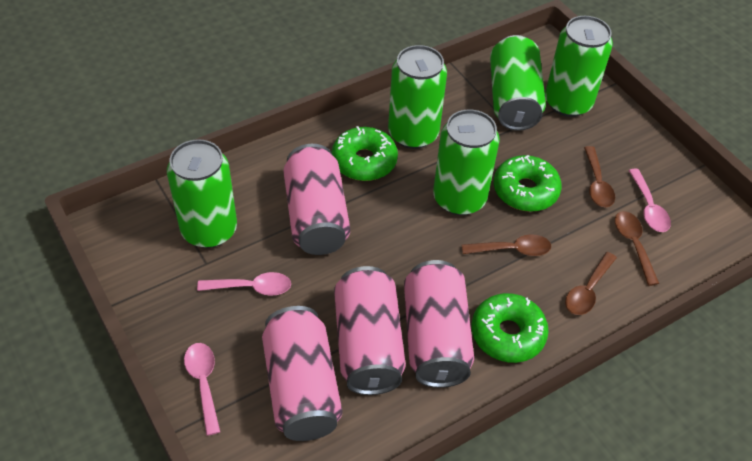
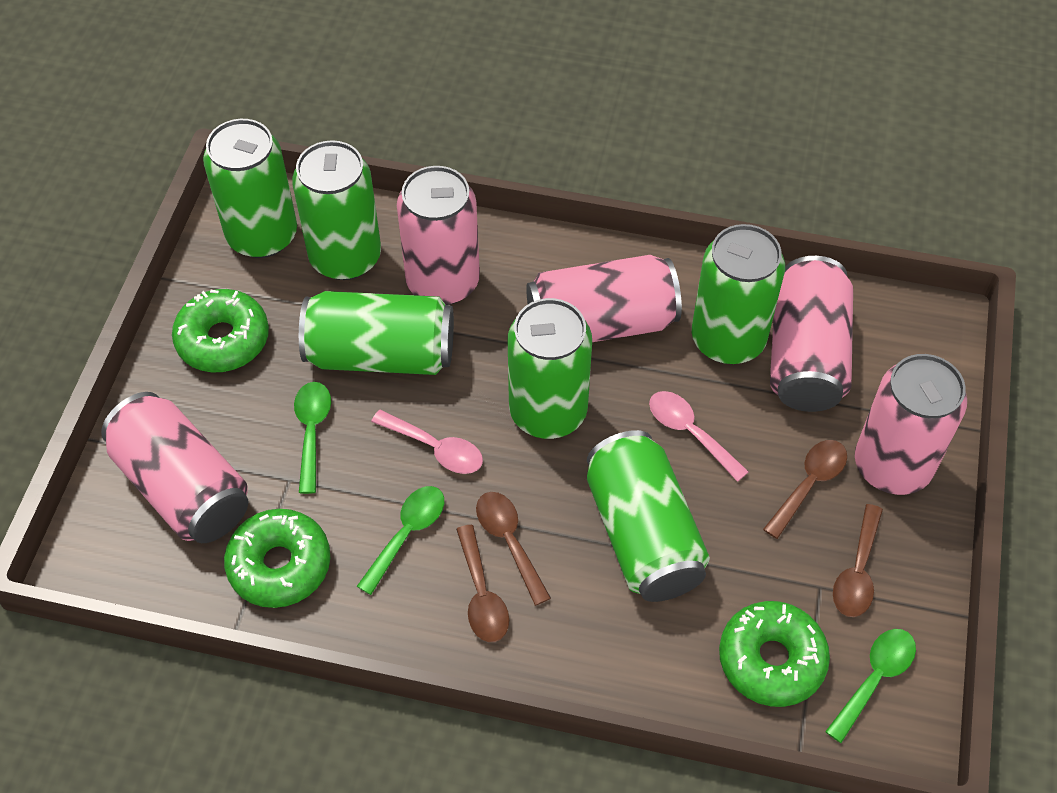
green can: [167,139,237,248] [388,45,447,149] [433,109,500,215] [490,35,546,131] [545,16,613,117] = 5 -> [203,119,297,258] [292,140,381,280] [299,291,454,375] [508,298,592,439] [587,430,710,602] [692,224,785,364] = 6
green spoon: none = 0 -> [294,382,331,494] [357,486,444,595] [825,629,916,743] = 3
pink can: [262,306,342,441] [284,144,350,255] [334,266,406,395] [404,260,474,388] = 4 -> [101,392,248,543] [397,166,480,305] [526,255,682,342] [770,256,853,412] [855,354,967,495] = 5
pink spoon: [184,343,220,436] [197,272,291,296] [628,168,671,232] = 3 -> [371,410,483,474] [649,391,749,482] = 2

